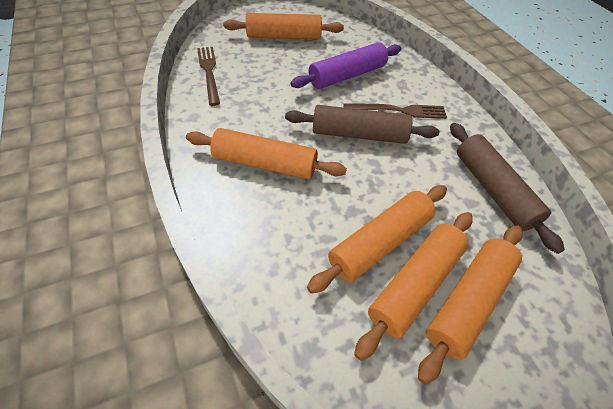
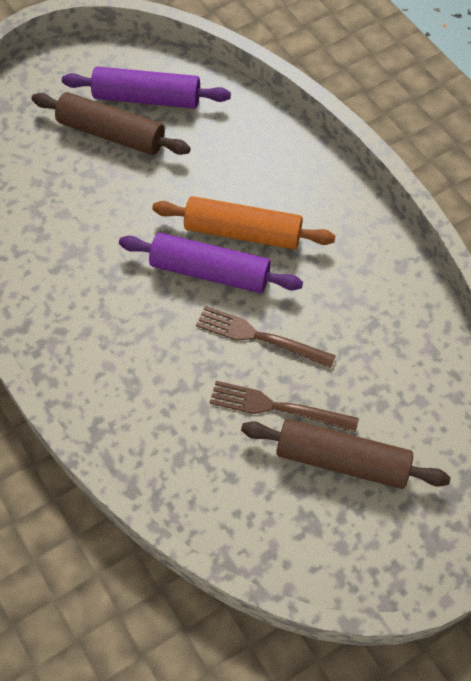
orange rolling pin: [186,128,347,179] [223,13,344,39] [307,185,447,294] [354,212,473,361] [418,225,523,385] = 5 -> [152,196,335,249] = 1
purple rolling pin: [290,42,401,89] = 1 -> [62,66,231,109] [119,233,303,293] = 2

